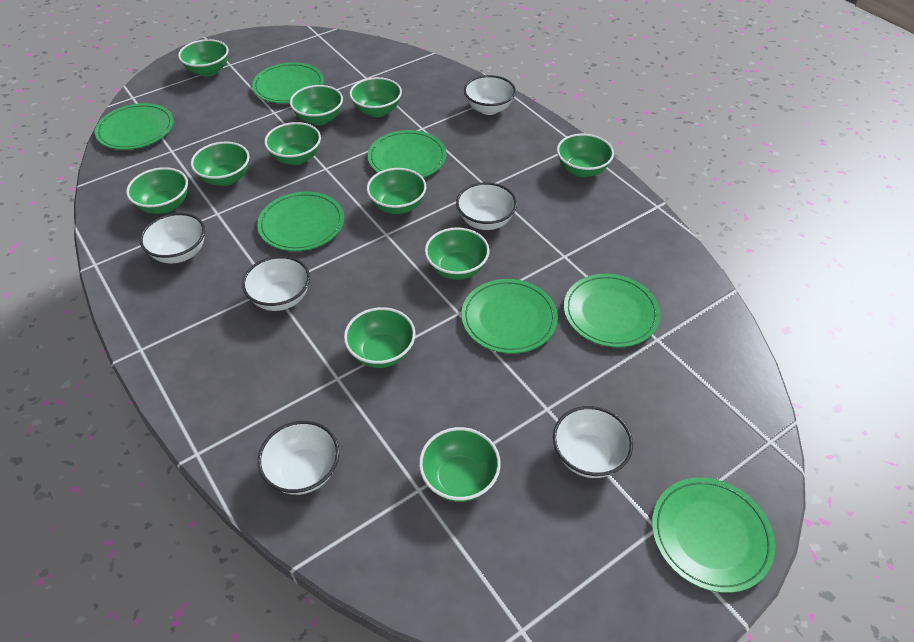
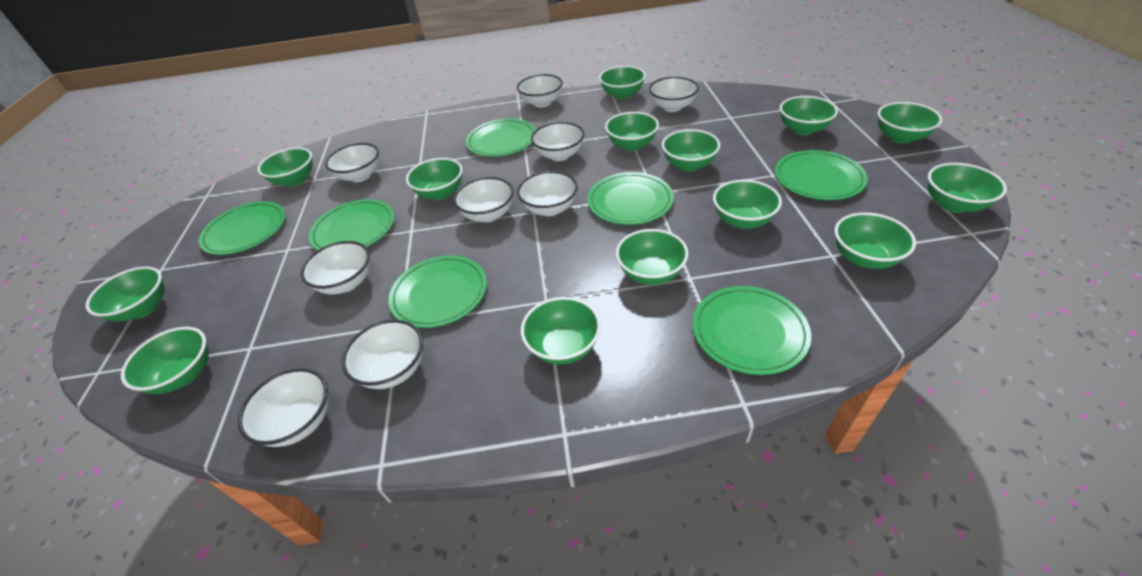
green bowl: [126,167,188,214] [178,39,229,77] [191,141,250,186] [264,122,321,165] [290,85,343,125] [344,307,416,368] [349,77,402,117] [367,168,426,214] [419,427,501,502] [425,227,490,280] [557,133,614,177] = 11 -> [86,267,165,322] [121,327,209,394] [257,147,313,186] [406,158,463,200] [521,297,601,365] [599,66,646,99] [605,112,659,151] [616,229,688,285] [662,129,720,171] [713,180,782,229] [780,96,838,135] [834,212,916,269] [878,102,942,143] [928,163,1007,213] = 14
white bowl: [140,213,205,264] [242,256,310,311] [258,421,339,495] [456,182,517,230] [464,75,516,115] [553,406,633,478] = 6 -> [238,368,329,447] [301,241,370,294] [325,143,379,182] [342,320,423,389] [453,177,514,222] [517,74,563,107] [517,171,578,216] [531,122,584,161] [649,77,699,112] = 9

